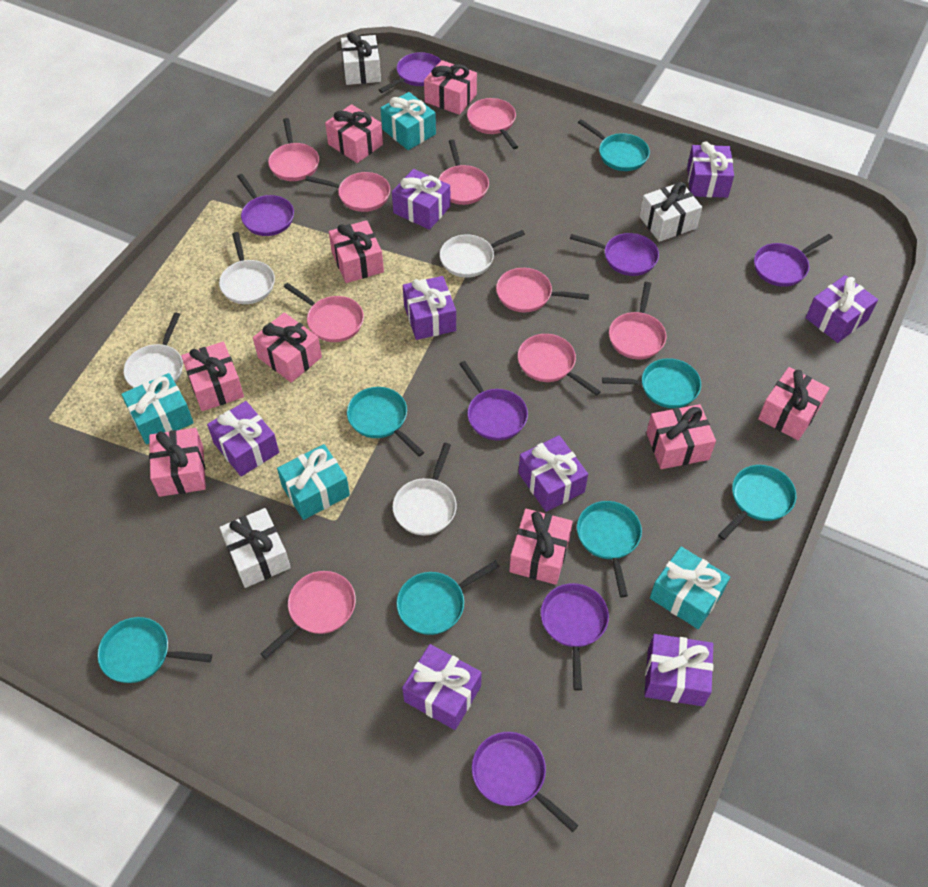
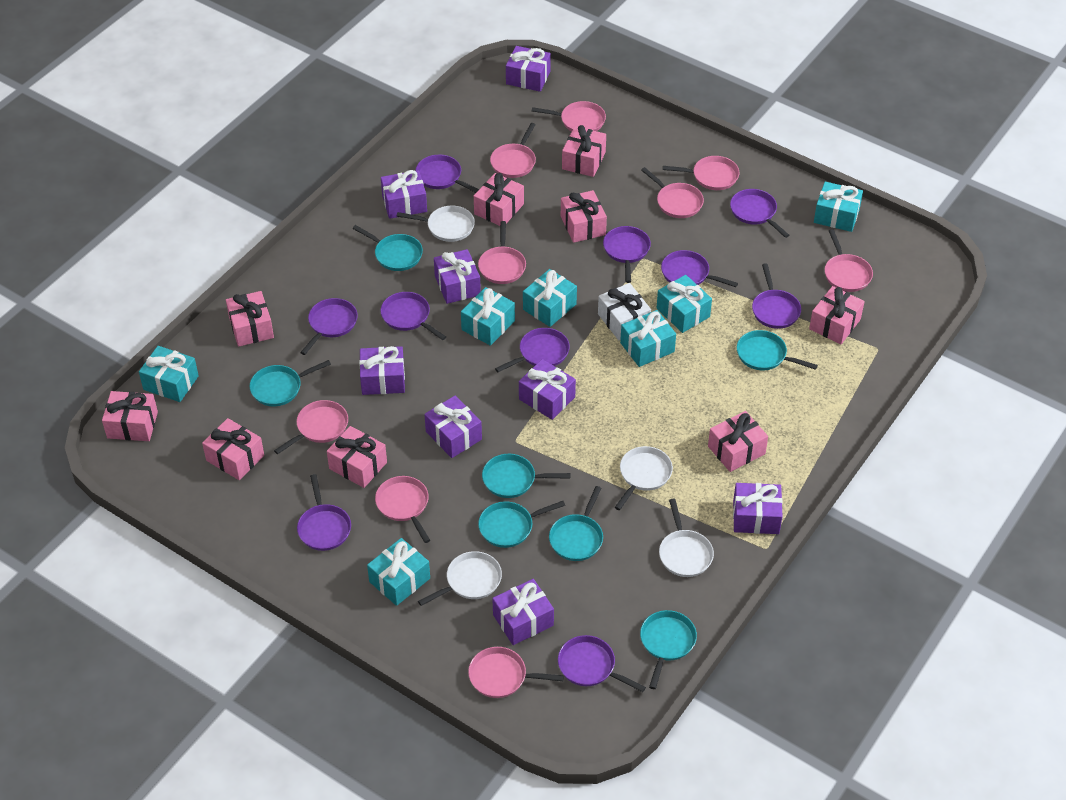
purple pan: [237,174,294,236] [379,52,441,93] [459,361,528,440] [472,732,578,832] [541,583,609,691] [570,233,659,276] [754,234,833,287] = 7 -> [297,474,351,551] [300,298,358,355] [380,292,446,340] [415,155,479,193] [495,328,570,372] [558,635,646,692] [603,226,651,283] [661,250,738,287] [730,189,789,238] [752,263,801,329] = 10
turquoise gift: [121,373,194,444] [277,444,350,520] [381,92,436,150] [650,547,730,629] = 4 -> [139,346,199,402] [367,538,430,606] [461,287,515,346] [523,269,577,327] [620,310,676,367] [656,275,712,333] [814,182,863,232] = 7
white gift: [220,508,291,588] [341,32,381,85] [639,182,702,242] = 3 -> [598,283,651,340] = 1

